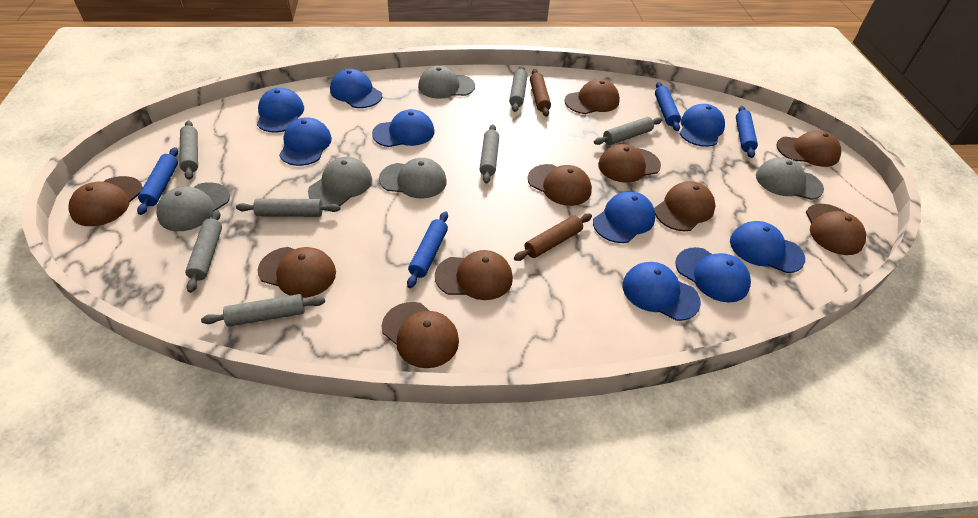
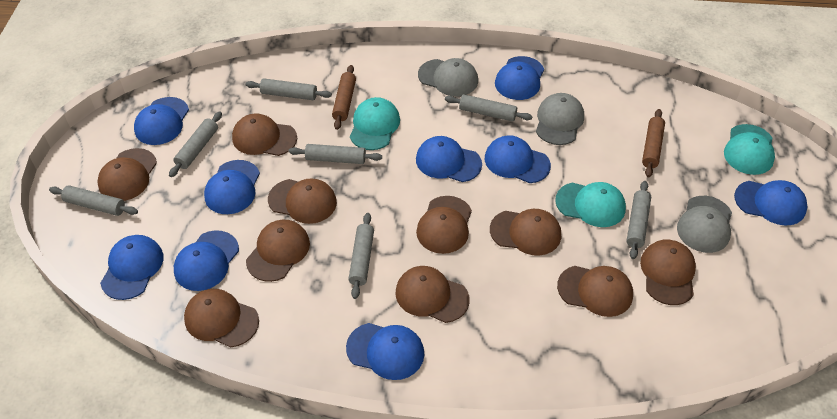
blue rolling pin: [137,147,178,215] [407,211,448,288] [655,82,681,131] [736,106,758,158] = 4 -> none = 0
grey cap: [157,182,230,231] [308,157,372,206] [379,158,447,199] [418,66,475,99] [756,157,824,200] = 5 -> [418,58,478,96] [536,93,584,145] [677,196,732,253] = 3
turquoise cap: none = 0 -> [350,97,400,150] [555,182,626,227] [724,124,775,175] = 3

